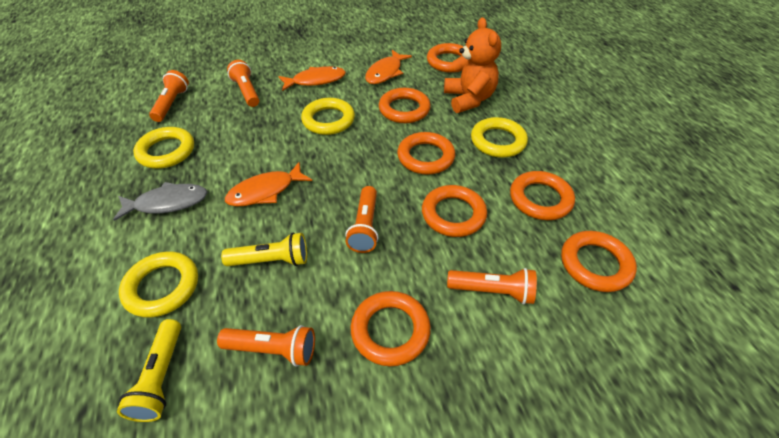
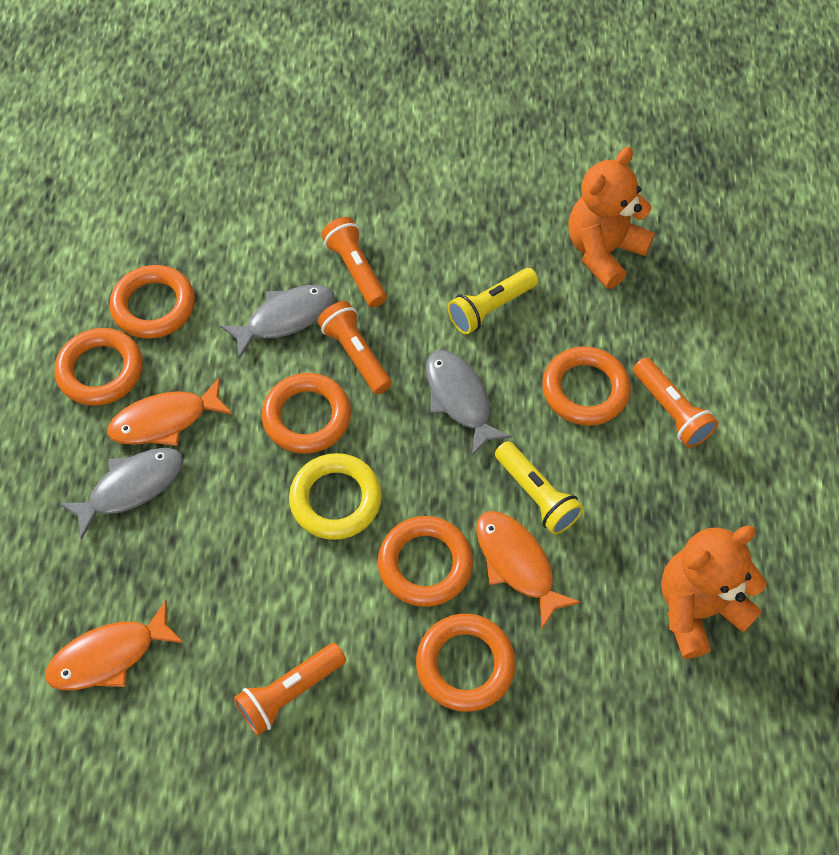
grey fish: [113,182,208,221] = 1 -> [59,448,183,540] [220,285,335,359] [426,350,512,456] = 3
orange flashlight: [149,70,189,122] [217,325,315,366] [227,60,259,107] [345,186,379,253] [447,268,537,304] = 5 -> [234,643,346,735] [318,301,392,394] [321,217,386,307] [633,358,718,448] = 4
orange ring: [351,291,431,366] [379,88,431,123] [397,132,455,175] [422,185,487,237] [427,43,464,73] [510,171,575,220] [561,231,637,292] = 7 -> [55,328,143,406] [110,265,195,339] [262,373,351,454] [378,516,473,607] [416,614,516,712] [542,347,631,426] = 6
orange teddy bear: [444,17,501,113] = 1 -> [568,147,655,289] [661,525,766,659] = 2
yellow ring: [119,251,198,318] [133,127,194,168] [301,98,355,135] [471,117,528,158] = 4 -> [289,453,382,540] = 1

